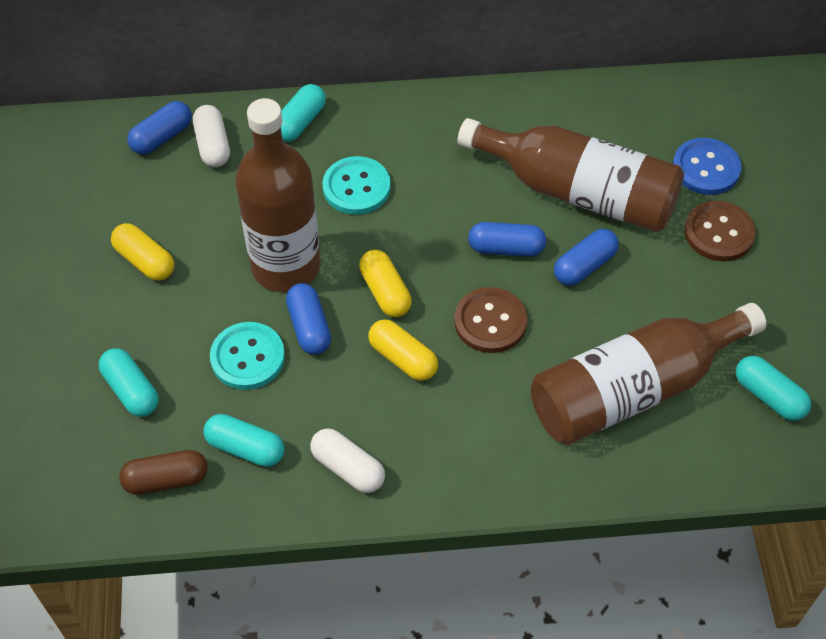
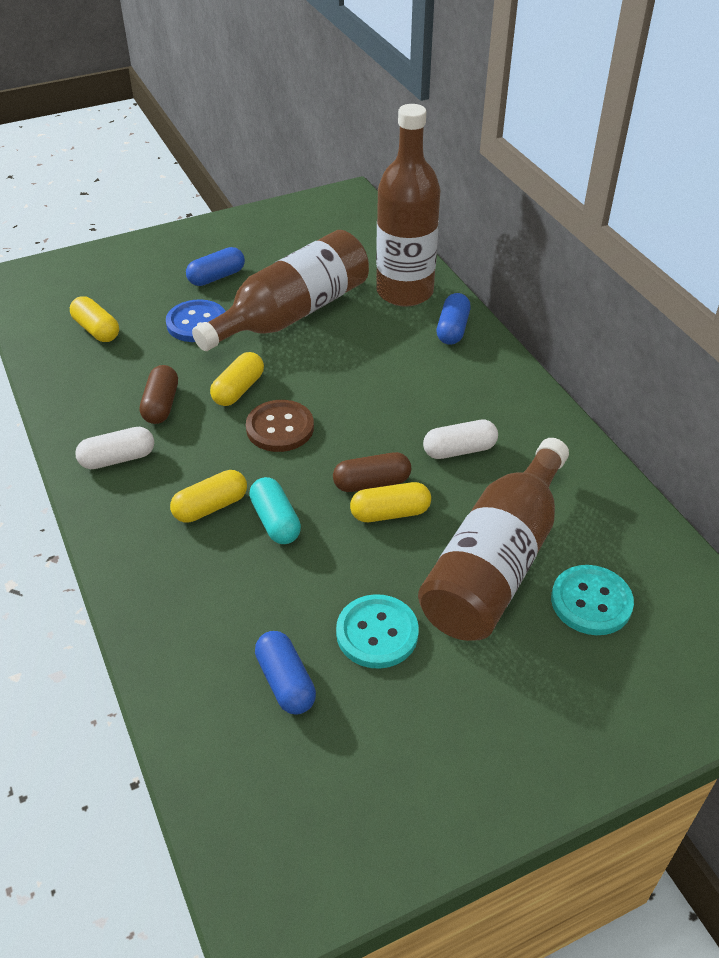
blue capsule: [127,101,192,155] [286,283,331,355] [468,222,546,257] [554,229,619,286] = 4 -> [186,247,245,286] [255,631,316,715] [437,293,471,345] = 3
brown button: [454,287,527,353] [684,201,756,261] = 2 -> [246,400,314,452] = 1
brown capsule: [119,450,208,495] = 1 -> [140,365,178,424] [333,452,411,492] = 2
turquoise capsule: [99,348,159,417] [204,414,284,467] [281,84,326,142] [736,356,811,421] = 4 -> [249,477,301,544] = 1
yellow capsule: [111,223,174,281] [359,250,412,317] [368,319,438,381] = 3 -> [70,296,119,342] [170,470,247,523] [210,352,264,406] [350,482,431,522] = 4

